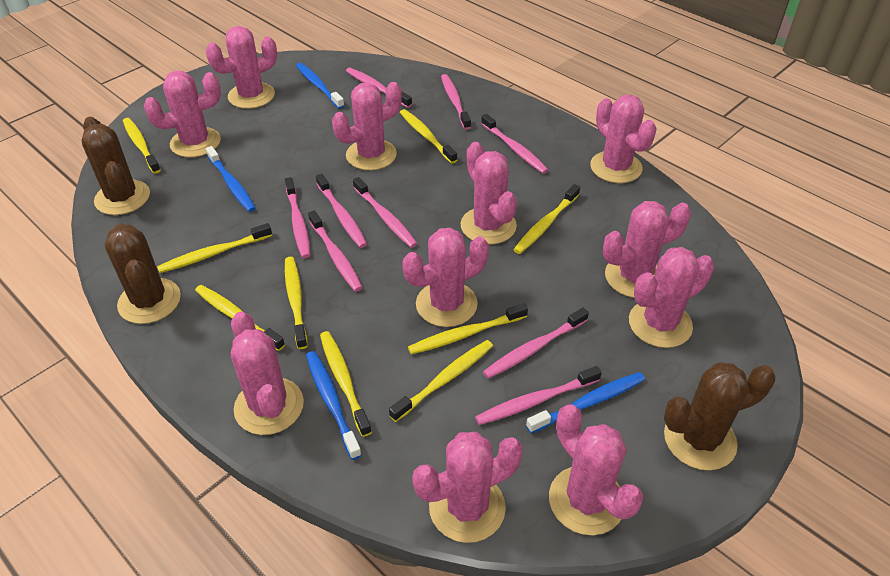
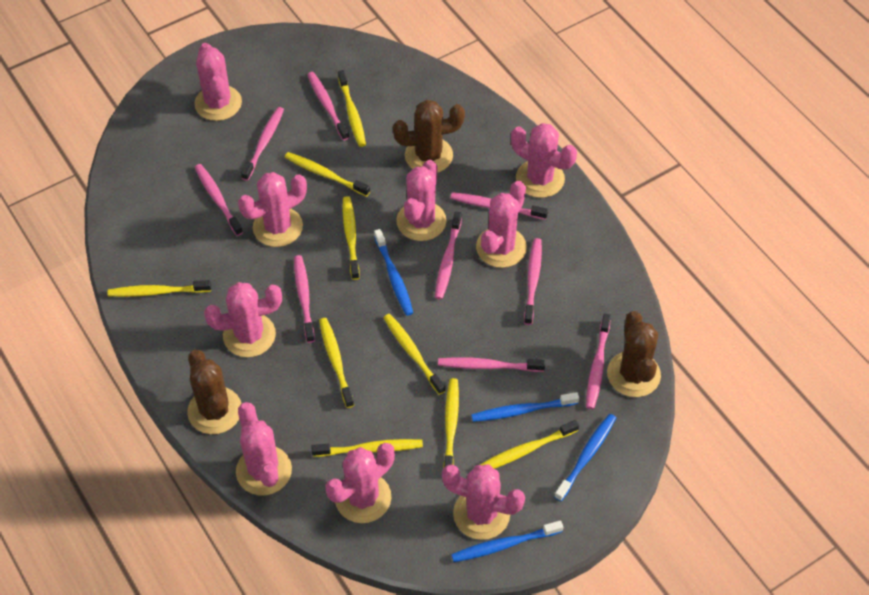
pink cactus: [144,71,221,157] [205,26,277,109] [231,312,304,435] [332,82,402,170] [402,228,489,327] [412,432,523,543] [461,142,517,245] [549,404,643,535] [590,94,657,183] [603,201,691,298] [629,247,714,348] = 11 -> [194,43,242,121] [204,282,282,357] [236,402,292,495] [238,172,307,247] [325,443,395,523] [396,160,446,241] [442,464,525,540] [476,181,527,268] [511,123,577,198] = 9

